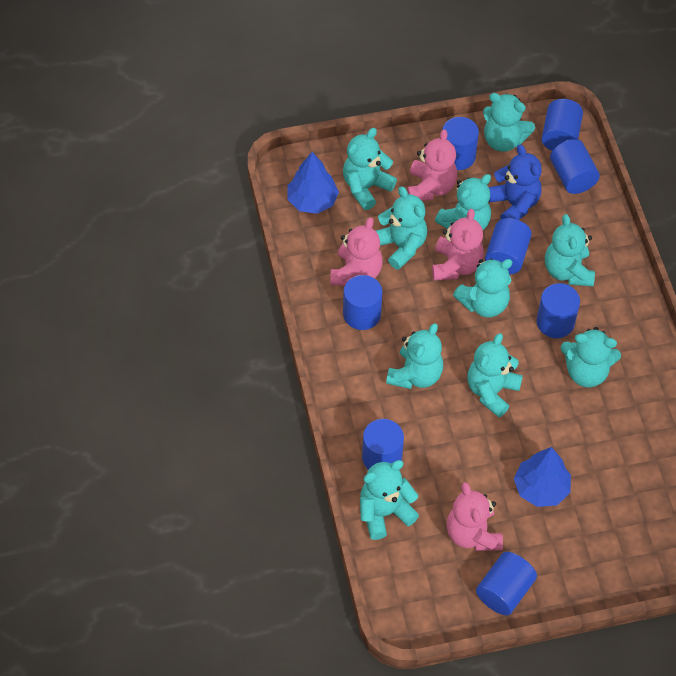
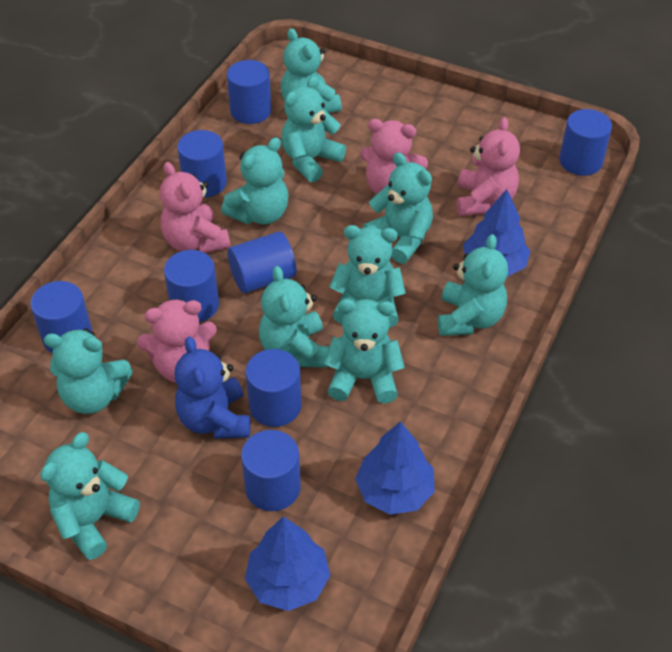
blue tree: [287,152,339,214] [514,447,571,507] = 2 -> [245,516,330,611] [355,421,435,515] [463,189,530,277] = 3

